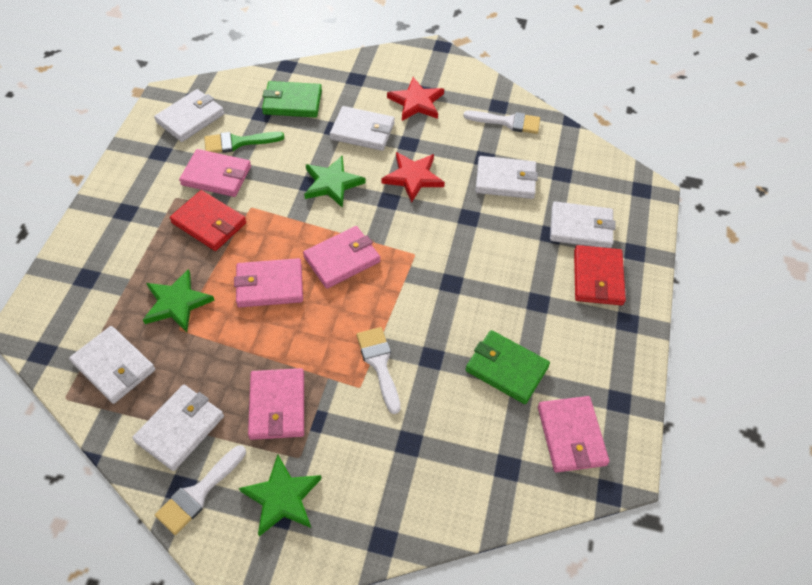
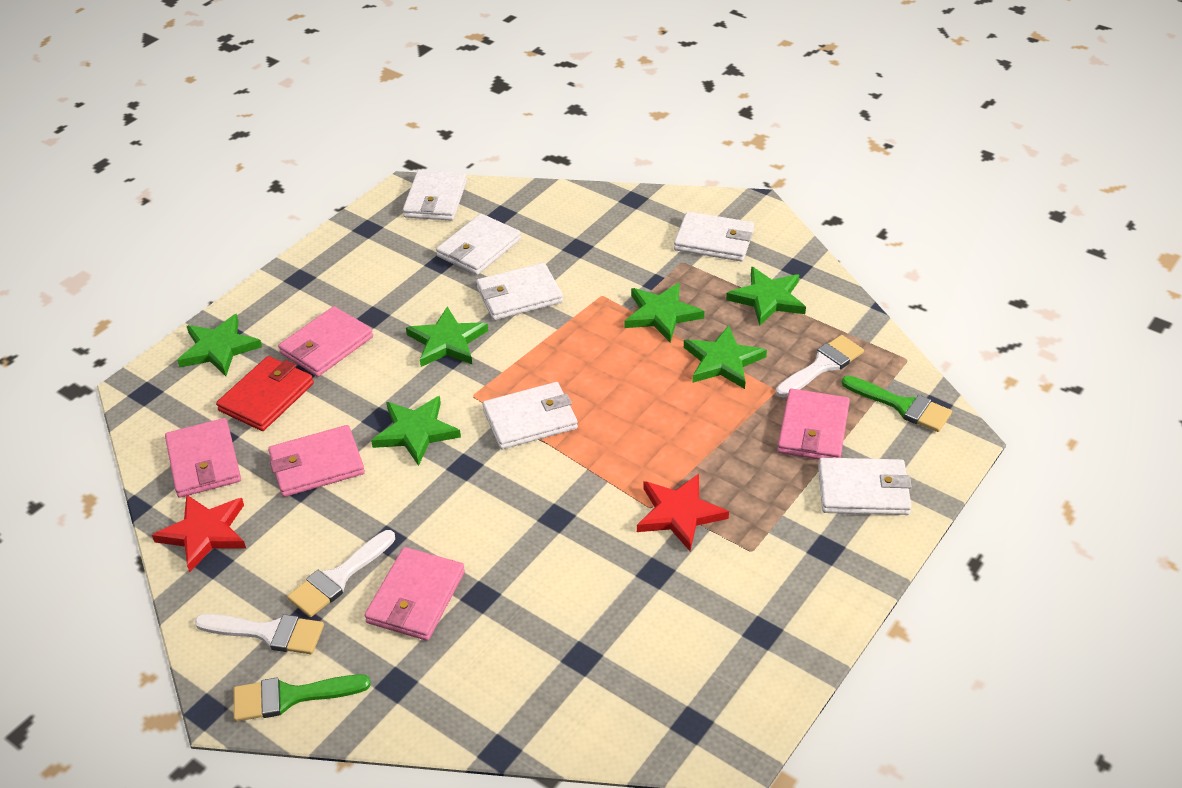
green brush: [204,132,285,153] = 1 -> [234,674,371,721] [842,376,952,432] = 2
green star: [143,269,215,332] [239,454,322,536] [304,155,366,208] = 3 -> [177,314,262,376] [371,396,461,466] [406,307,488,367] [625,283,705,343] [684,326,767,389] [726,267,806,326] = 6
green wallet: [262,81,322,117] [465,330,550,404] = 2 -> none = 0
red wallet: [170,190,246,251] [574,245,626,305] = 2 -> [216,356,314,431] = 1

